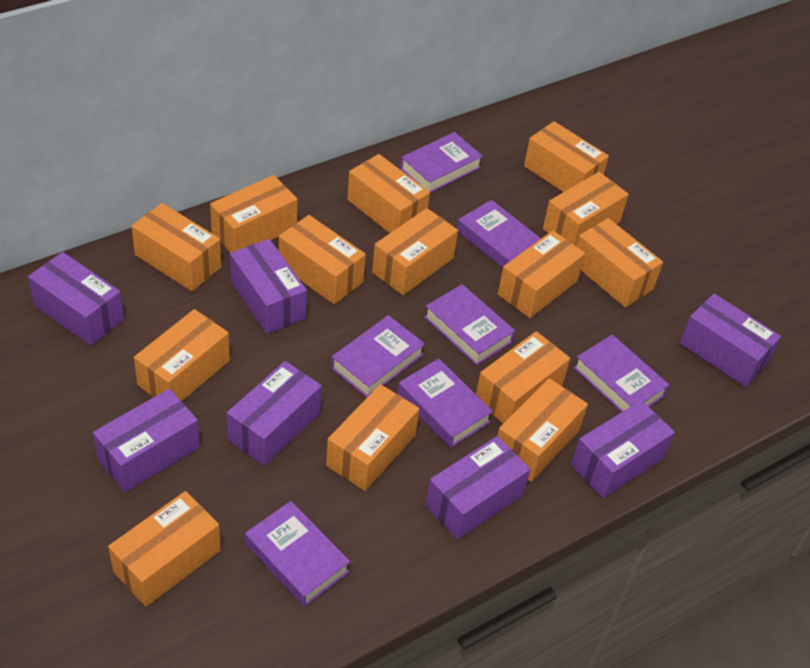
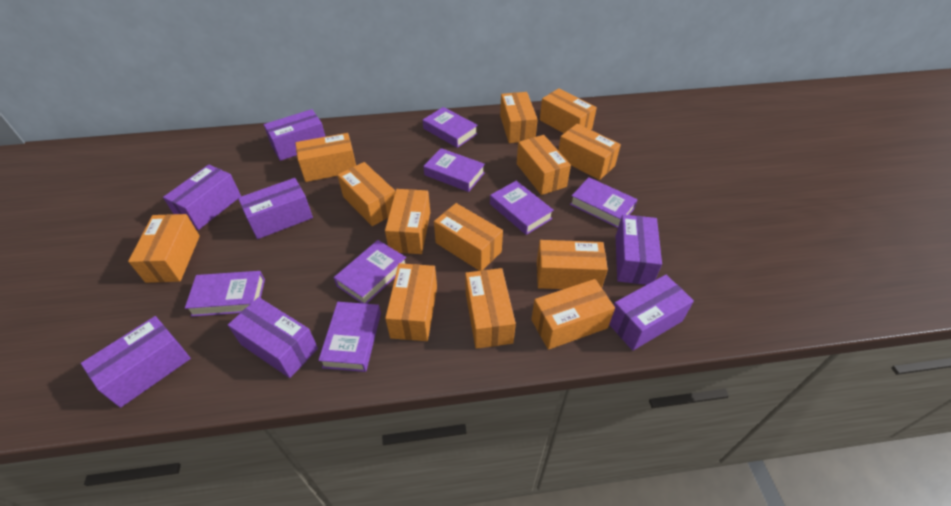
orange box: [108,491,221,607] [131,203,221,291] [134,309,230,401] [210,175,298,253] [279,215,366,305] [326,384,419,491] [347,154,430,233] [372,208,458,295] [476,331,570,424] [497,378,588,482] [498,230,585,318] [524,121,609,192] [543,172,629,246] [576,218,663,308] = 14 -> [128,214,200,283] [296,133,356,182] [337,162,395,226] [385,189,430,254] [385,263,437,341] [434,203,503,271] [465,268,516,349] [500,92,538,143] [517,135,571,195] [531,279,615,350] [537,240,608,289] [540,88,597,133] [558,124,621,180] = 13

